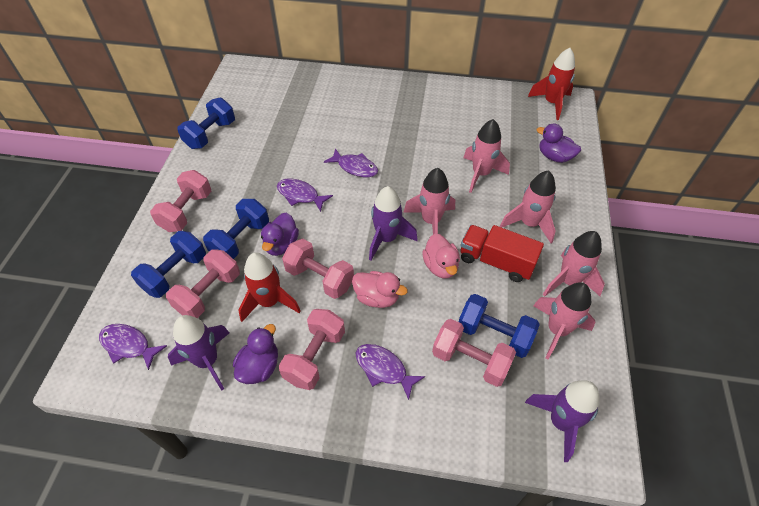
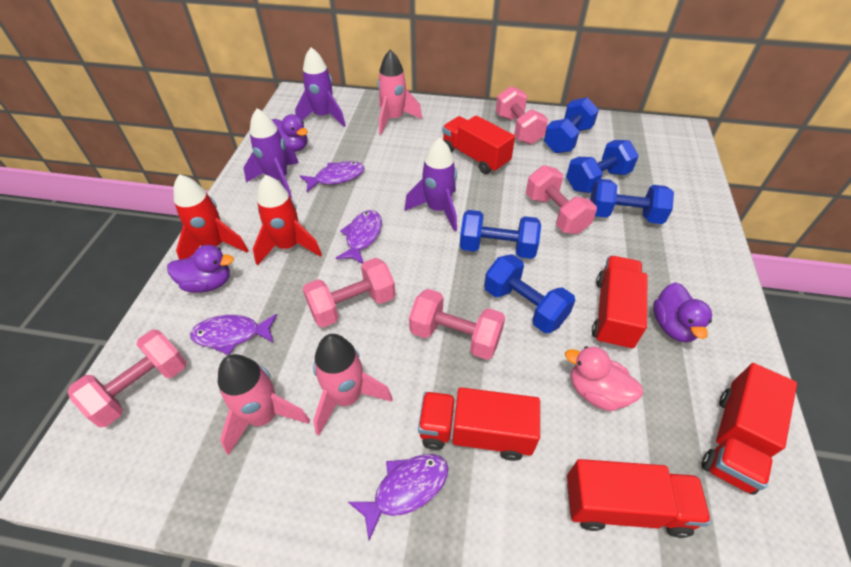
blue dumbbell: [131,231,206,298] [177,98,235,149] [203,199,269,259] [459,294,540,358] = 4 -> [460,210,541,259] [484,254,575,333] [544,97,599,153] [566,140,638,193] [591,179,674,224] = 5
pink duck: [352,271,408,308] [422,233,460,279] = 2 -> [565,346,643,411] = 1
pink rocket: [403,168,455,235] [463,119,510,193] [500,170,556,243] [533,282,596,359] [543,231,605,297] = 5 -> [218,354,310,455] [313,334,393,436] [377,49,422,135] = 3
red truck: [460,225,544,282] = 1 -> [418,387,540,461] [442,115,515,174] [567,459,711,538] [592,256,648,350] [702,363,797,495] = 5

